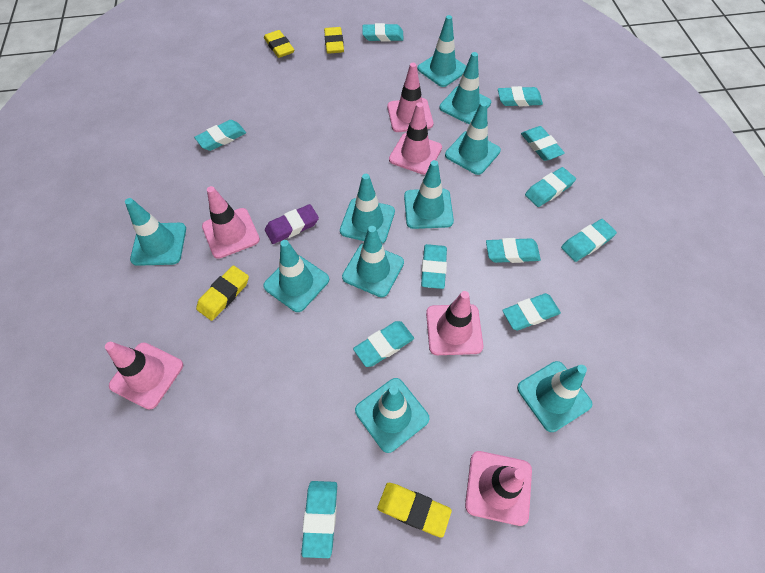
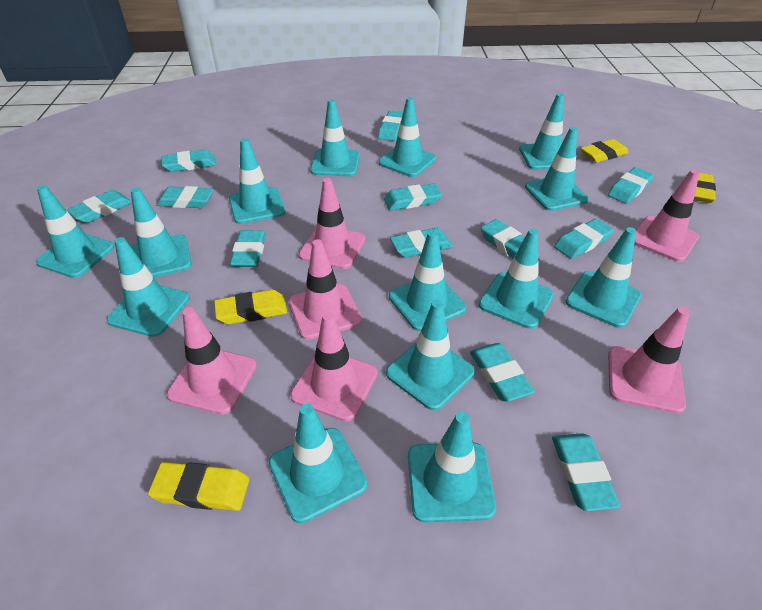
purple eraser: [265,204,319,244] = 1 -> none = 0
turquoise eraser: [194,120,246,151] [301,481,337,558] [353,321,414,367] [362,23,404,41] [421,244,447,289] [486,238,541,263] [498,86,543,106] [502,293,561,330] [521,126,565,161] [525,167,576,207] [561,219,617,262] = 11 -> [67,190,132,223] [156,186,214,208] [161,150,216,172] [230,230,266,267] [378,111,403,141] [384,183,442,211] [390,228,453,258] [470,343,535,402] [481,219,539,258] [552,433,620,511] [554,219,614,259] [608,167,654,204] = 12
turquoise traffic cone: [125,198,186,266] [263,240,329,312] [340,174,395,244] [342,226,404,297] [355,378,429,453] [404,160,454,229] [418,15,466,87] [439,52,491,124] [445,101,501,175] [517,361,592,432] = 10 -> [36,185,115,278] [107,237,190,337] [131,187,192,278] [229,138,285,224] [269,404,367,523] [310,99,360,177] [379,97,436,177] [386,300,475,411] [389,231,466,331] [408,412,496,523] [479,228,554,329] [519,93,564,170] [525,127,589,211] [565,227,642,328] = 14

